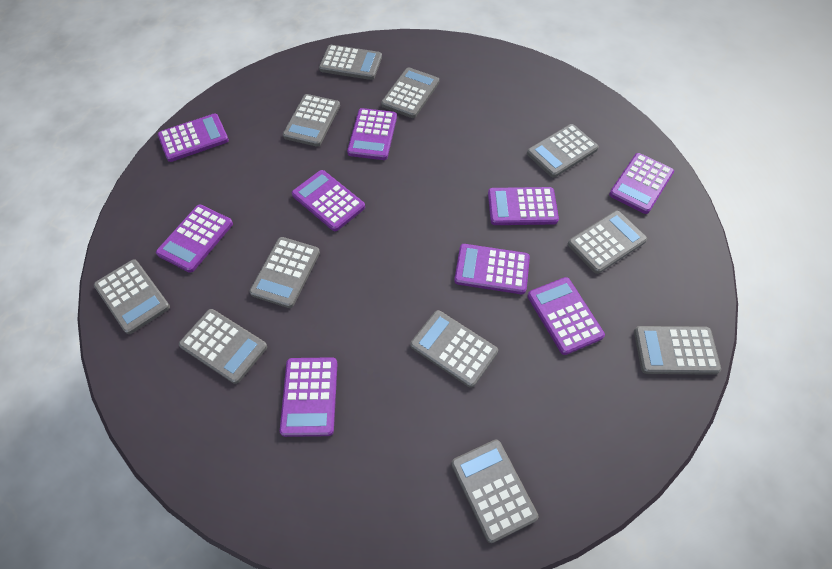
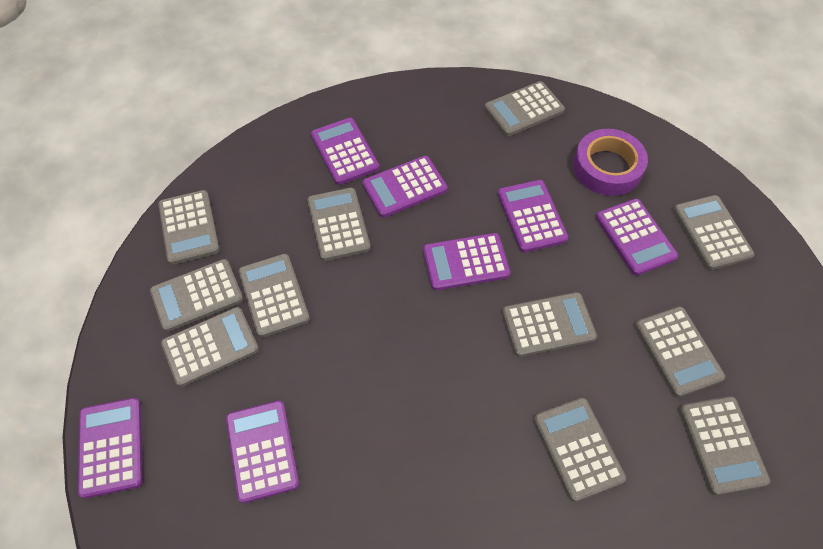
purple calculator: [156,204,233,273] [158,114,229,162] [280,357,338,437] [292,170,365,231] [347,108,397,160] [454,244,530,294] [488,187,559,225] [527,277,605,355] [609,153,674,214] = 9 -> [78,398,143,499] [226,401,299,503] [311,118,379,185] [362,156,448,218] [423,233,511,291] [498,180,568,252] [596,199,678,276] = 7
purple tape: none = 0 -> [573,129,648,196] = 1

